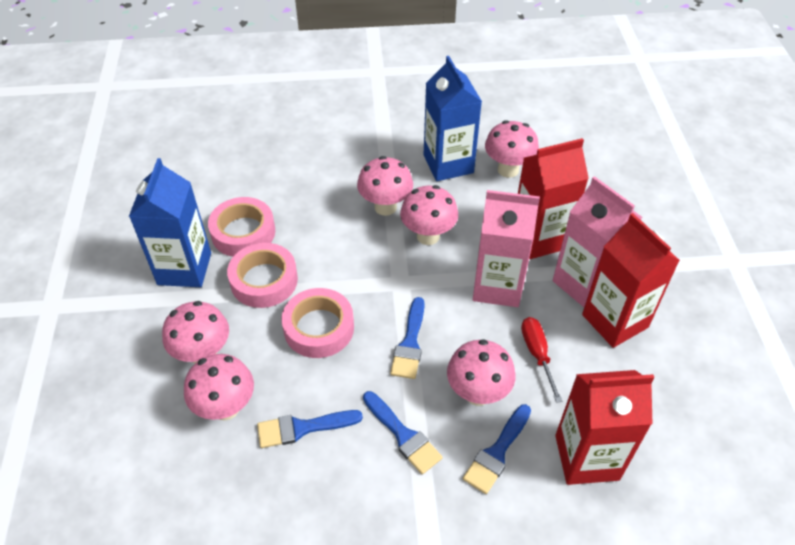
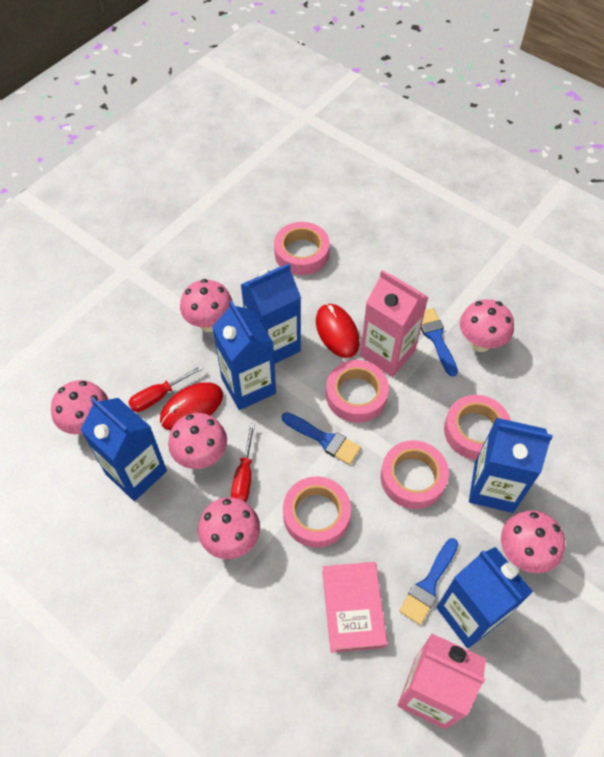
blue brush: [257,410,363,448] [363,391,442,474] [390,297,425,379] [463,404,531,494] = 4 -> [282,412,361,465] [399,538,458,625] [421,308,458,377] = 3
blue carton: [129,158,211,287] [424,56,482,181] = 2 -> [81,398,167,501] [212,300,276,410] [241,263,301,364] [436,547,533,648] [469,418,553,513] = 5
pink book: none = 0 -> [322,562,387,653] = 1
pink tape: [208,197,275,257] [227,243,298,308] [281,288,354,358] = 3 -> [274,222,330,275] [283,476,351,548] [326,360,389,423] [381,440,449,509] [444,395,511,460] = 5
red carton: [518,138,589,259] [555,370,654,485] [582,213,680,348] = 3 -> none = 0
red mouse: none = 0 -> [160,382,223,431] [316,303,359,358] = 2
red screwdriver: [521,317,562,403] = 1 -> [128,365,204,412] [231,424,255,502] = 2

